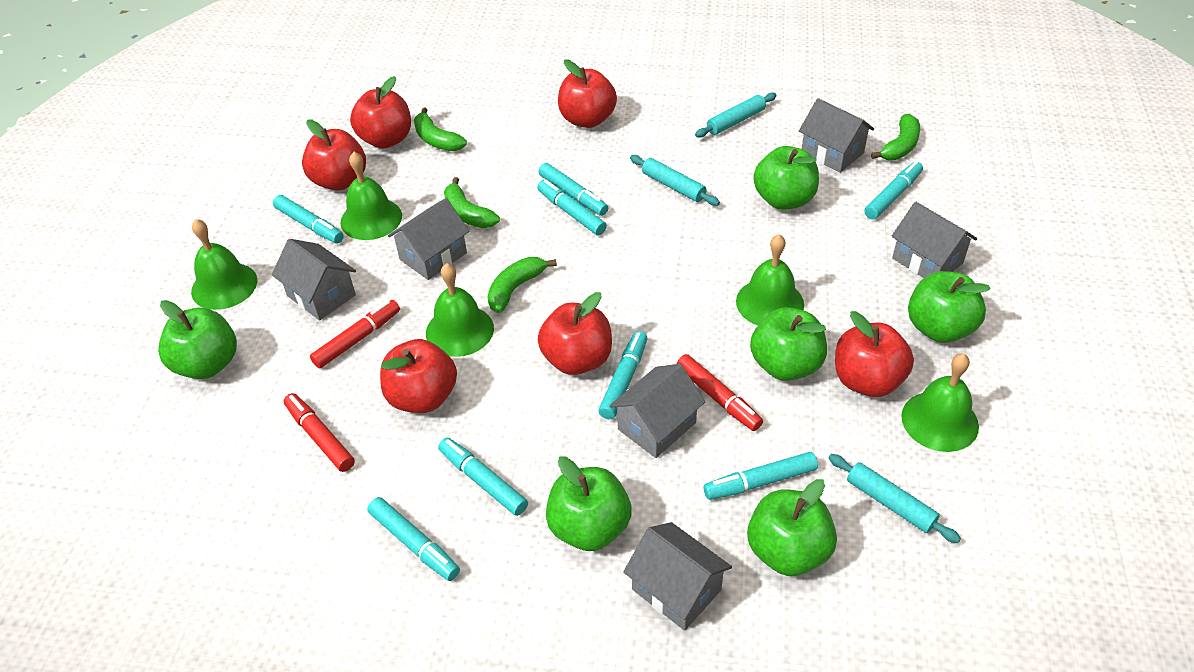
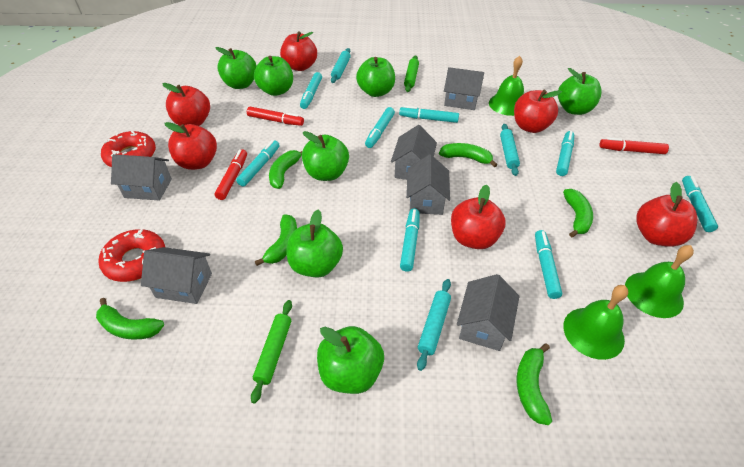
green apple: [158,300,237,379] [546,456,632,551] [747,479,837,576] [750,307,827,381] [753,146,819,210] [908,271,991,343] = 6 -> [215,47,257,89] [254,56,293,96] [287,210,343,278] [302,131,349,181] [317,326,384,394] [356,57,395,97] [558,68,602,115] = 7
green banana: [414,108,467,151] [444,177,500,228] [488,257,557,313] [871,114,920,160] = 4 -> [96,298,164,340] [255,215,297,266] [269,150,302,189] [439,143,497,167] [517,343,552,425] [563,189,593,237] = 6
green bell: [191,219,257,310] [340,152,402,240] [426,263,494,357] [736,234,804,325] [901,354,979,452] = 5 -> [489,56,524,116] [563,285,628,360] [625,245,694,318] = 3
green rolling pin: none = 0 -> [251,300,292,403] [404,55,419,92] = 2
red donut: none = 0 -> [99,229,165,282] [101,131,156,167] = 2

